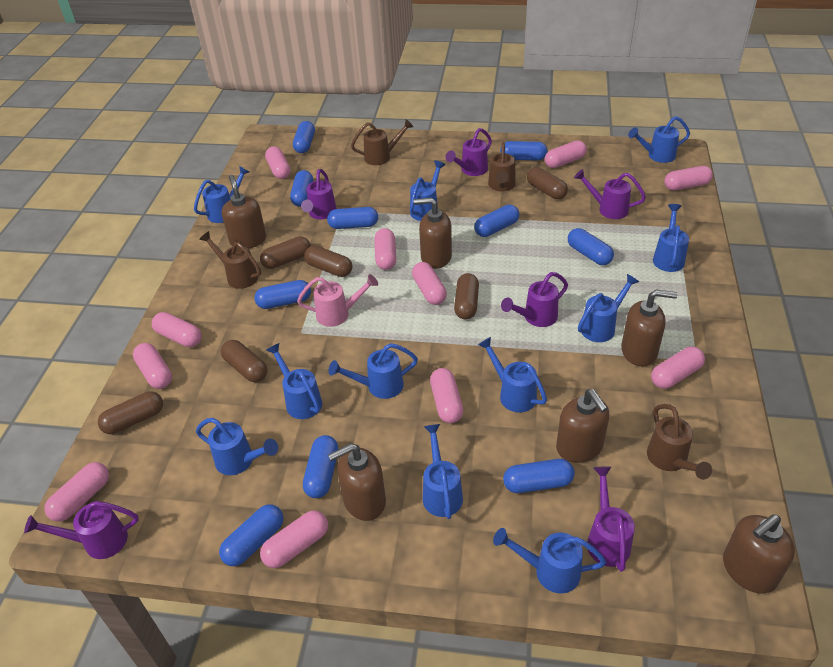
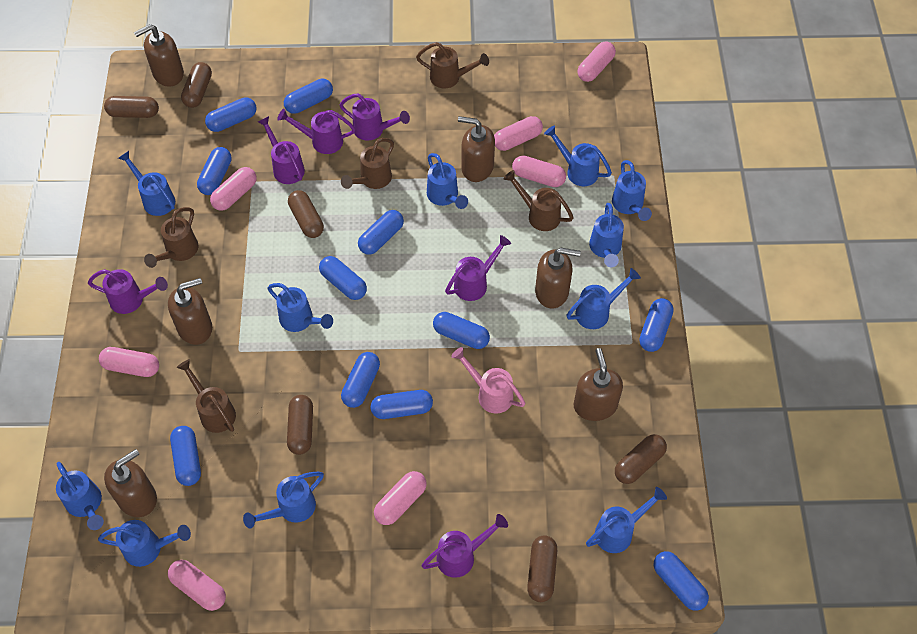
blue capsule: [219,504,283,566] [254,280,311,309] [290,170,313,207] [293,121,315,153] [303,435,338,498] [327,207,378,229] [474,205,519,237] [500,141,548,160] [503,459,575,493] [568,228,614,265] = 10 -> [170,426,201,486] [197,147,232,195] [205,97,256,132] [284,79,333,114] [319,256,367,300] [341,352,380,408] [358,210,404,255] [371,390,433,419] [433,312,490,349] [640,298,674,352] [654,551,709,611] = 11
brown watering can: [199,231,261,289] [351,119,413,165] [488,142,516,191] [647,404,712,480] = 4 -> [144,207,199,268] [177,359,236,433] [341,138,394,189] [416,42,489,89] [504,170,574,231] = 5
pink capsule: [44,462,109,522] [133,343,172,389] [152,312,202,347] [260,510,328,568] [265,146,291,179] [374,228,396,270] [412,262,447,305] [430,368,463,423] [545,141,587,168] [651,346,705,389] [664,166,713,191] = 11 -> [99,347,159,377] [168,560,226,611] [210,167,257,211] [374,471,427,525] [494,116,543,151] [512,156,566,187] [577,41,616,82] = 7

